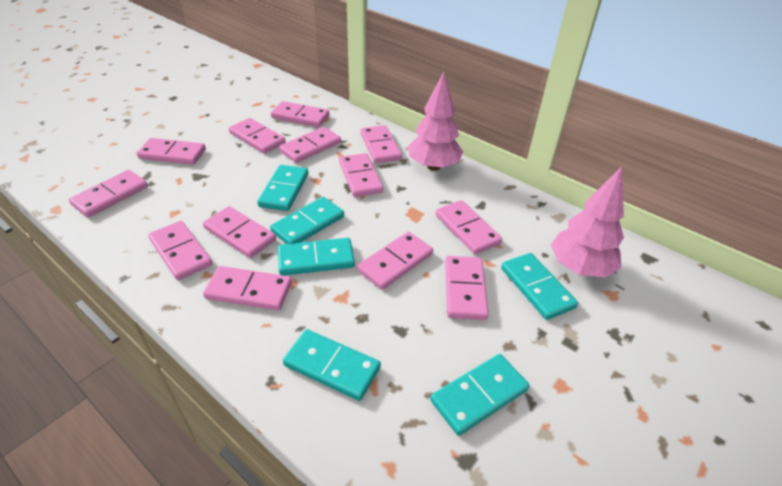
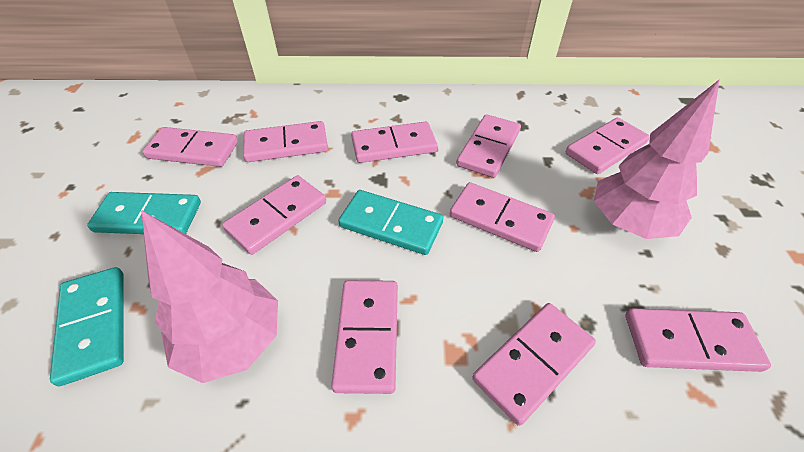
pink domino: [69,170,148,218] [137,138,206,165] [148,221,212,280] [203,206,276,258] [203,266,292,310] [229,118,286,154] [271,101,329,127] [279,127,341,163] [339,153,383,197] [357,232,433,290] [360,125,402,163] [436,200,502,254] [445,256,489,320] = 13 -> [142,127,238,167] [222,176,326,255] [243,121,328,162] [331,280,398,394] [351,122,438,163] [450,182,555,252] [456,114,521,178] [472,303,596,426] [566,118,650,174] [626,308,771,372] = 10
turquoise domino: [257,165,308,211] [270,197,344,244] [278,238,355,275] [283,329,381,401] [430,354,529,436] [501,253,578,320] = 6 -> [50,267,124,386] [87,192,201,234] [338,190,443,255] = 3

